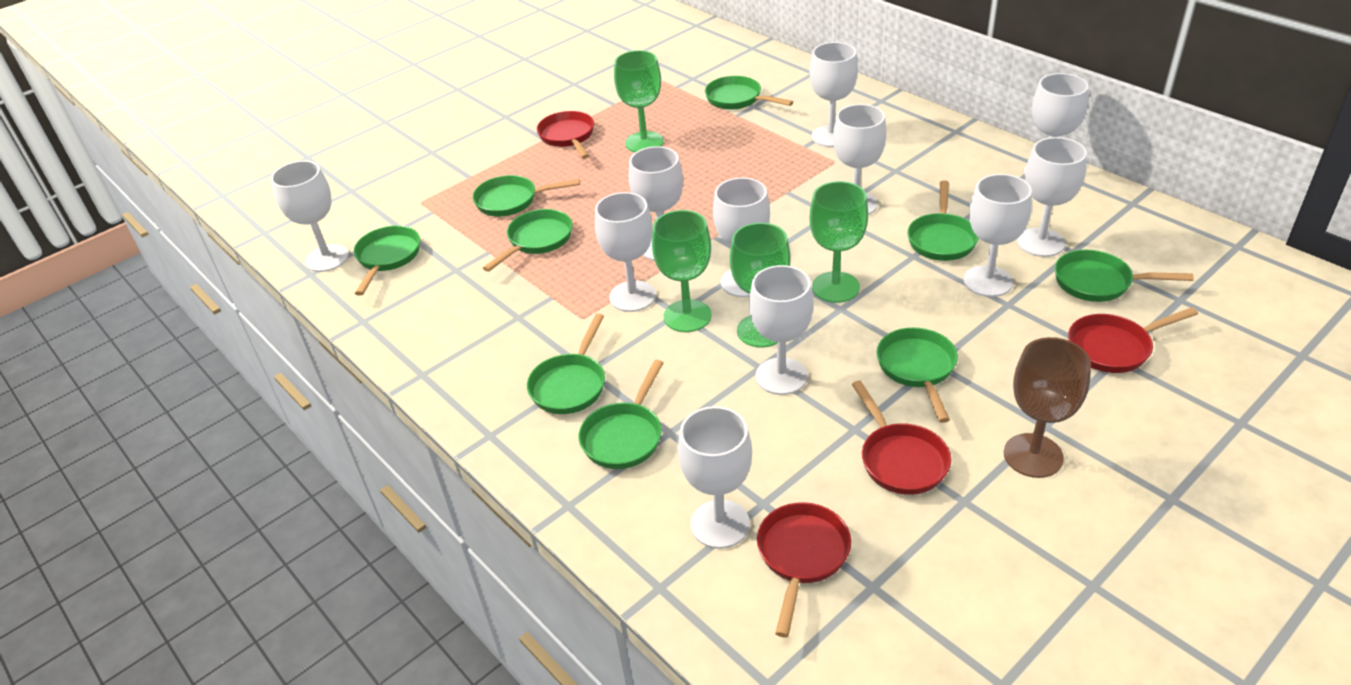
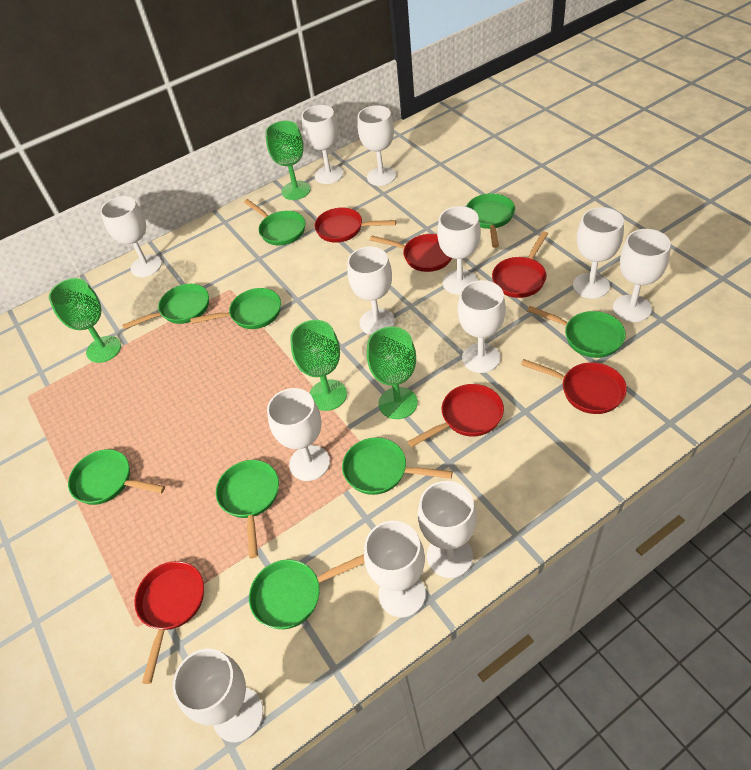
brown goblet: [1004,337,1091,478] = 1 -> none = 0
red pan: [537,111,594,159] [757,502,851,637] [851,381,951,495] [1068,307,1198,373] = 4 -> [135,561,204,684] [315,207,396,243] [370,234,452,272] [408,384,504,447] [492,231,548,298] [521,359,627,414] = 6
white goblet: [271,161,349,272] [595,192,656,312] [629,146,683,261] [678,406,752,549] [713,178,770,297] [749,265,814,395] [810,42,858,147] [833,104,886,215] [964,174,1032,297] [1017,137,1087,257] [1024,73,1089,175] = 11 -> [100,196,162,277] [173,649,263,743] [267,388,330,481] [301,105,343,184] [347,247,395,335] [357,105,396,186] [364,521,426,618] [418,481,477,578] [437,206,481,295] [458,280,506,373] [573,207,624,299] [613,229,671,322] = 12

